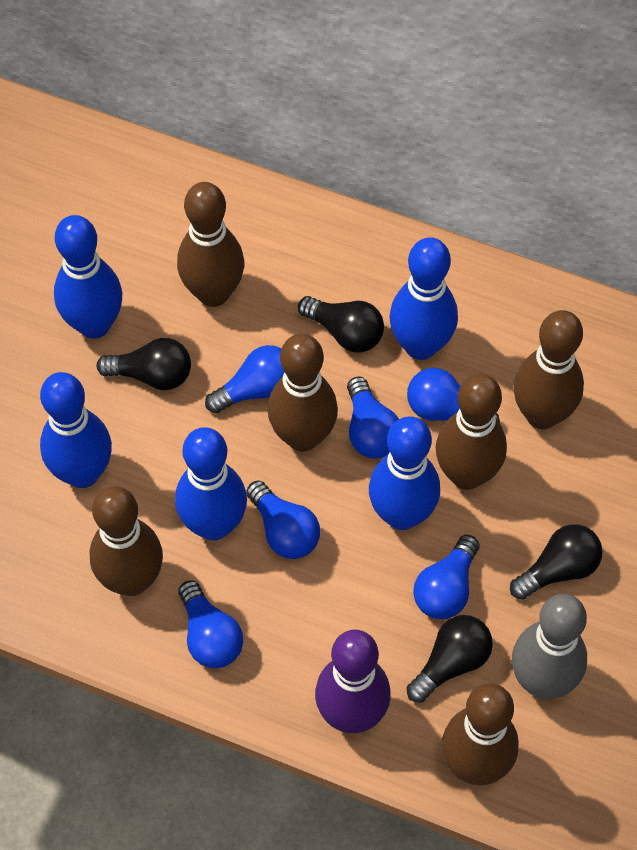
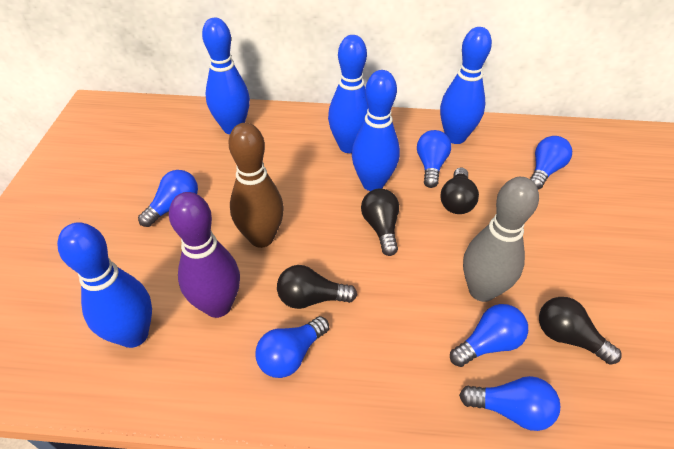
brown bowling pin: [89,486,163,596] [177,182,244,307] [268,334,338,451] [436,374,507,490] [442,683,519,785] [513,310,584,429] = 6 -> [229,123,284,248] = 1

